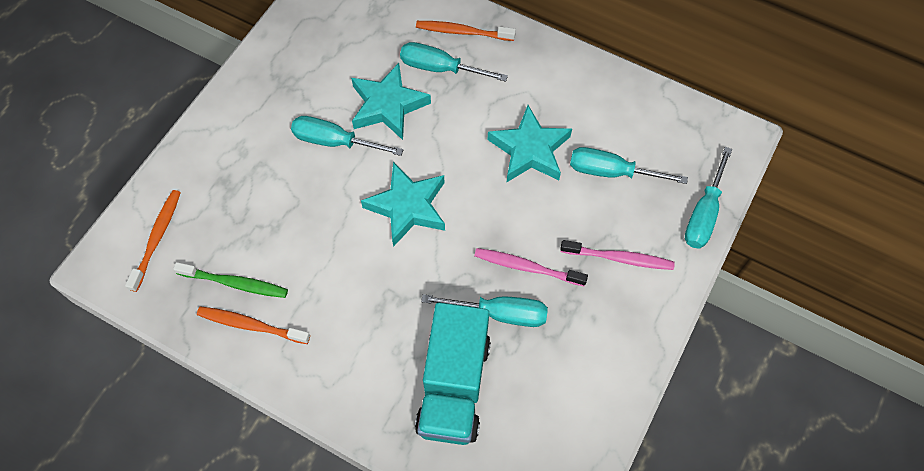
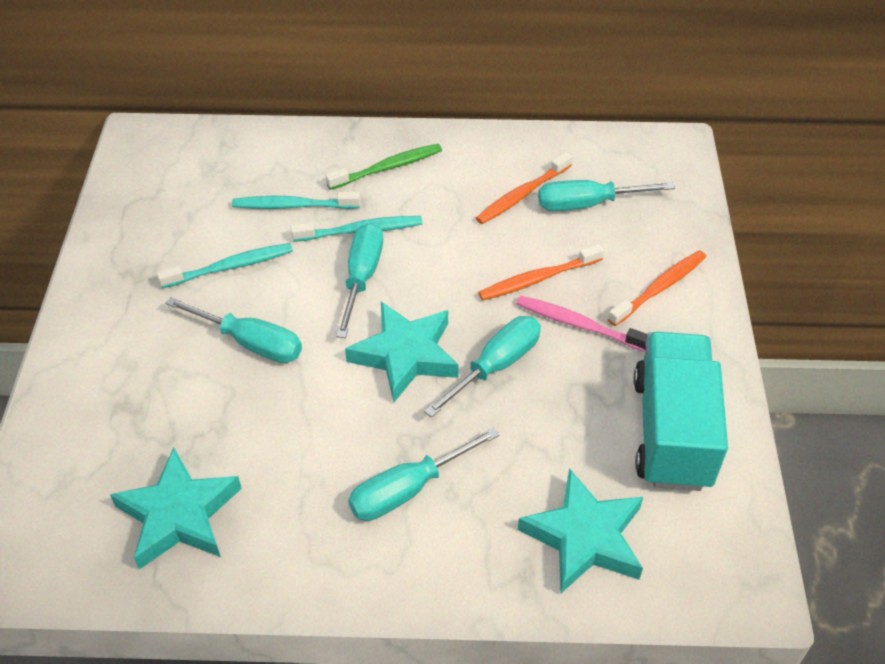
pink toothbrush: [474,248,588,286] [560,240,675,270] = 2 -> [516,296,647,352] = 1
turquoise toothbrush: none = 0 -> [157,243,293,288] [232,192,361,209] [291,216,423,242] = 3

